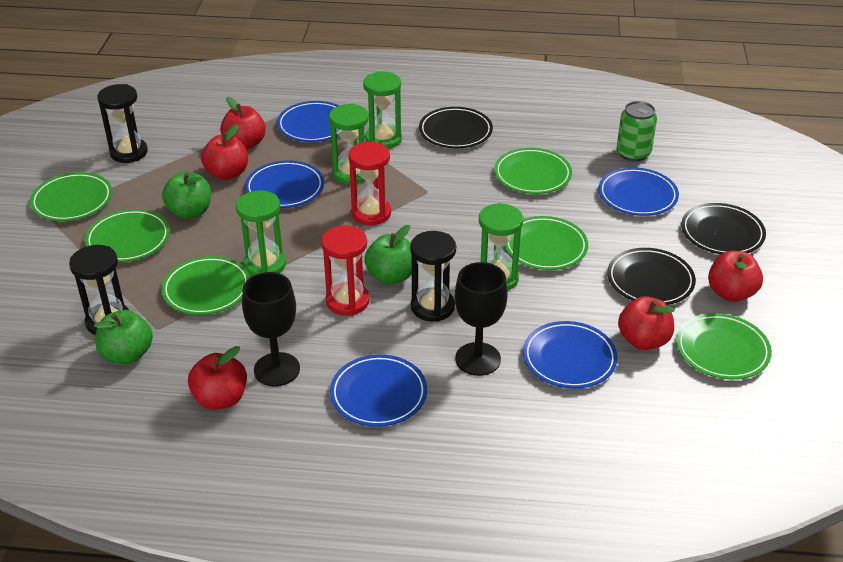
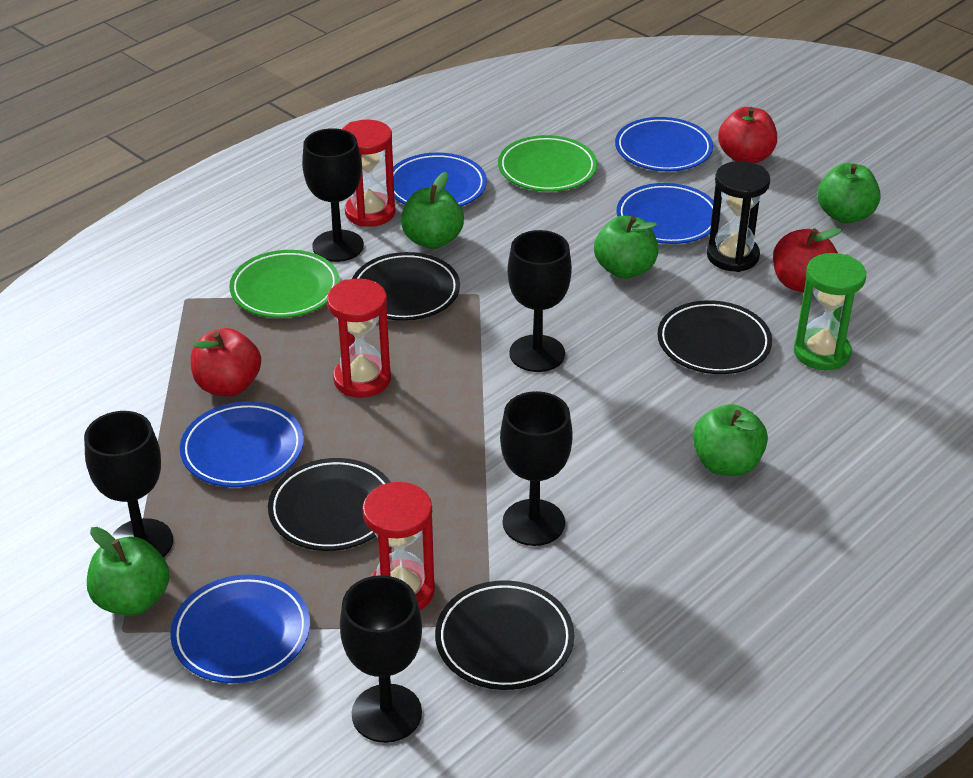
black goblet: [242,272,300,386] [455,262,508,376] = 2 -> [84,411,173,557] [302,128,364,262] [340,575,422,743] [500,391,573,546] [507,230,572,372] = 5
black hourglass: [69,245,129,335] [97,84,148,163] [410,231,456,322] = 3 -> [707,161,770,272] = 1
black plate: [419,107,493,148] [607,248,696,305] [681,203,766,254] = 3 -> [268,458,391,551] [352,252,460,321] [435,580,574,690] [657,300,772,374] = 4
green apple: [94,310,153,364] [162,172,211,219] [364,225,412,284] = 3 -> [87,527,170,616] [401,172,464,249] [594,216,658,279] [693,404,768,476] [817,163,881,223] = 5
green can: [617,101,657,162] = 1 -> none = 0
green hourglass: [236,190,286,276] [329,104,369,184] [363,71,402,149] [479,203,523,291] = 4 -> [794,253,866,370] = 1
green plate: [30,172,112,221] [85,209,170,262] [161,256,250,315] [494,148,572,194] [504,216,588,270] [676,313,772,380] = 6 -> [229,250,340,318] [498,135,597,192] = 2
red apple: [188,346,247,410] [201,124,248,180] [220,97,266,150] [618,296,675,350] [708,251,763,302] = 5 -> [191,328,261,396] [718,107,777,163] [773,228,842,292] = 3
red hourglass: [321,225,370,316] [348,141,391,225] = 2 -> [327,278,391,398] [342,120,395,227] [362,482,435,610] = 3

